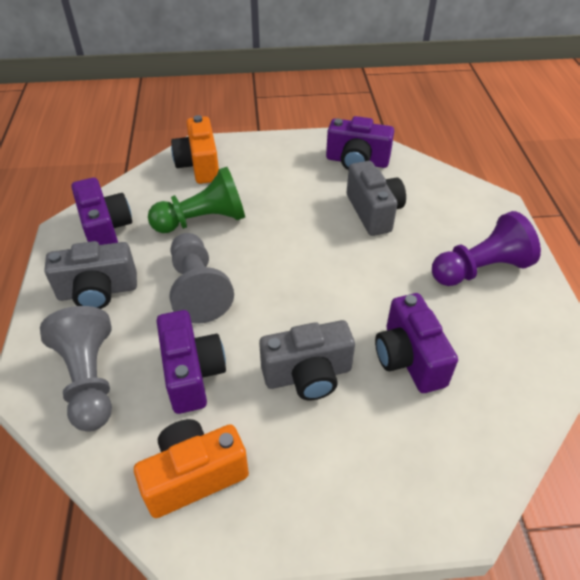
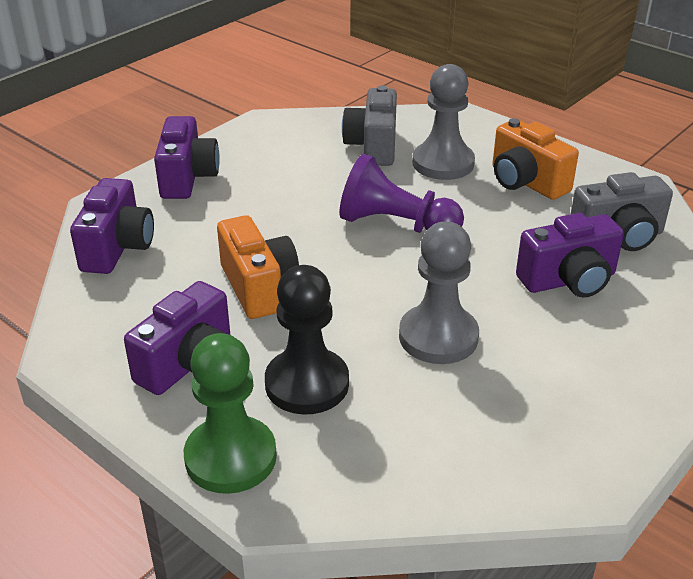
black pawn: none = 0 -> [265,265,349,415] = 1
grey camera: [44,241,137,309] [259,320,355,400] [347,161,406,236] = 3 -> [342,85,397,166] [571,172,673,251] = 2

